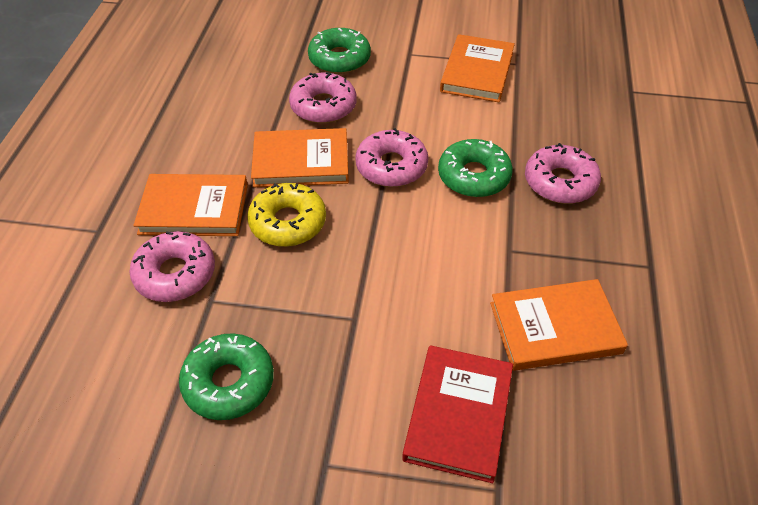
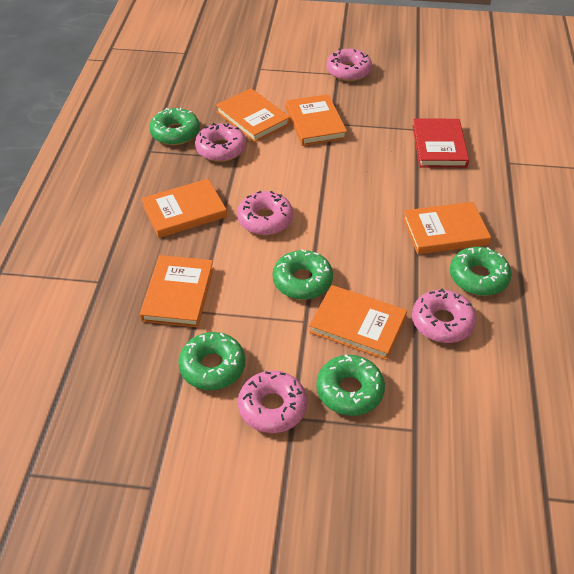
green donut: [179,333,274,420] [308,28,371,74] [438,139,513,197] = 3 -> [149,108,200,145] [178,332,245,390] [273,249,333,300] [316,355,385,416] [450,247,512,296] = 5
orange book: [133,174,248,236] [251,128,349,187] [440,34,515,102] [490,279,628,371] = 4 -> [140,255,214,327] [141,179,227,238] [216,89,290,142] [286,94,347,146] [309,285,407,360] [403,202,491,254] = 6
pink donut: [129,231,215,302] [289,72,357,124] [355,128,428,187] [525,143,601,204] = 4 -> [195,123,246,162] [237,191,293,235] [238,370,307,433] [326,48,372,81] [412,288,477,343] = 5
yellow donut: [247,183,326,247] = 1 -> none = 0

